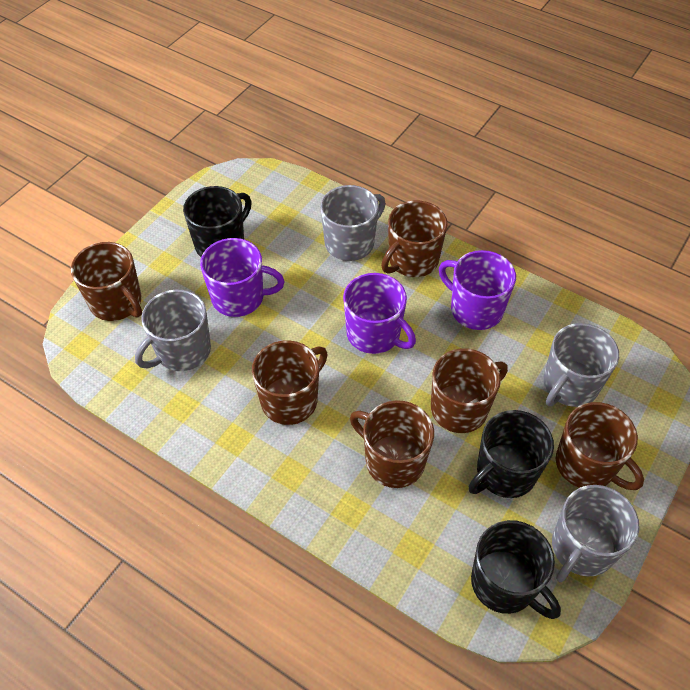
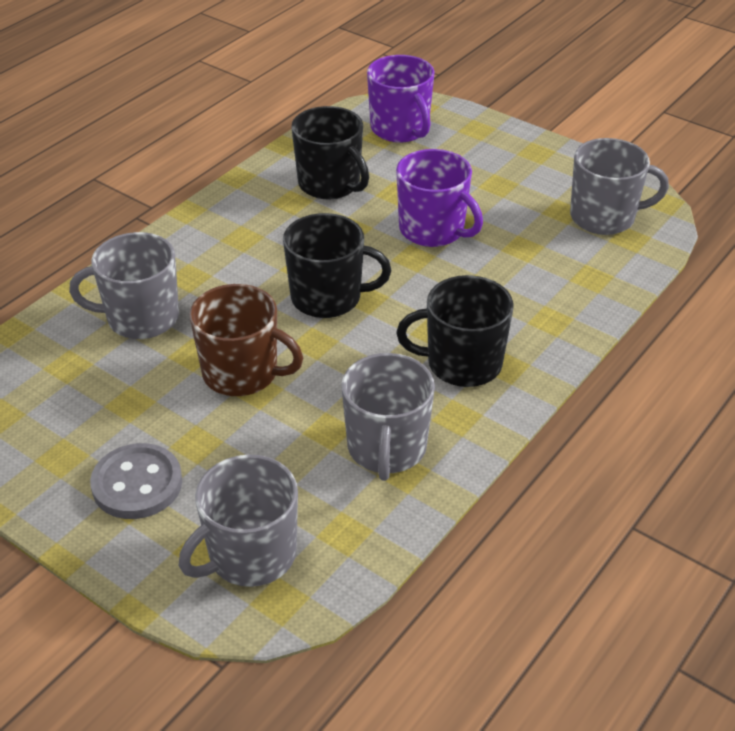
brown mug: [71,242,142,321] [252,340,328,425] [350,400,434,488] [381,201,448,277] [431,348,508,433] [556,402,644,490] = 6 -> [189,284,303,396] = 1
grey button: none = 0 -> [90,443,182,519] = 1
purple mug: [200,238,284,317] [343,273,416,354] [439,250,516,330] = 3 -> [367,55,434,143] [396,149,483,247] = 2

